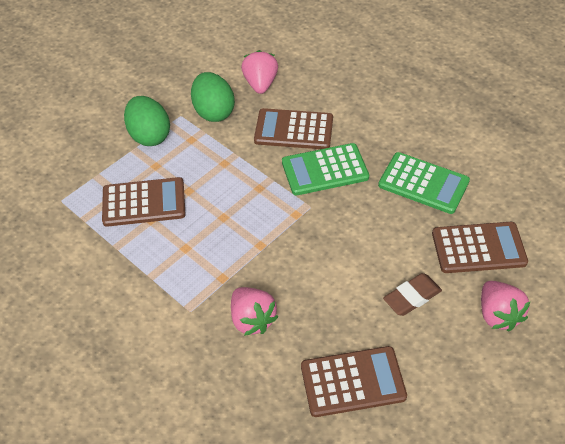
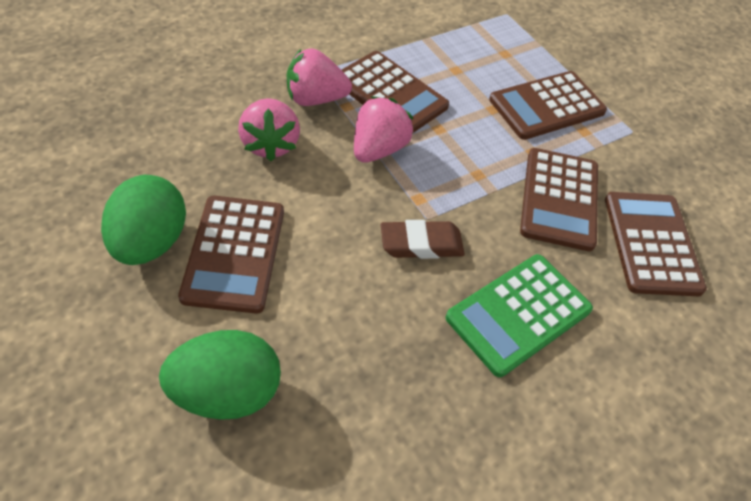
brown calculator: [102,177,186,227] [254,108,333,149] [301,346,407,417] [432,222,528,273] = 4 -> [178,196,284,314] [342,51,449,133] [489,71,607,140] [520,148,598,251] [605,192,707,296] = 5
green calculator: [282,143,369,195] [378,152,470,214] = 2 -> [446,254,593,377] = 1

